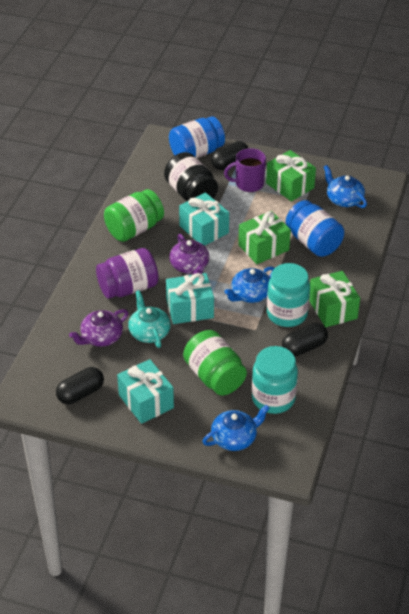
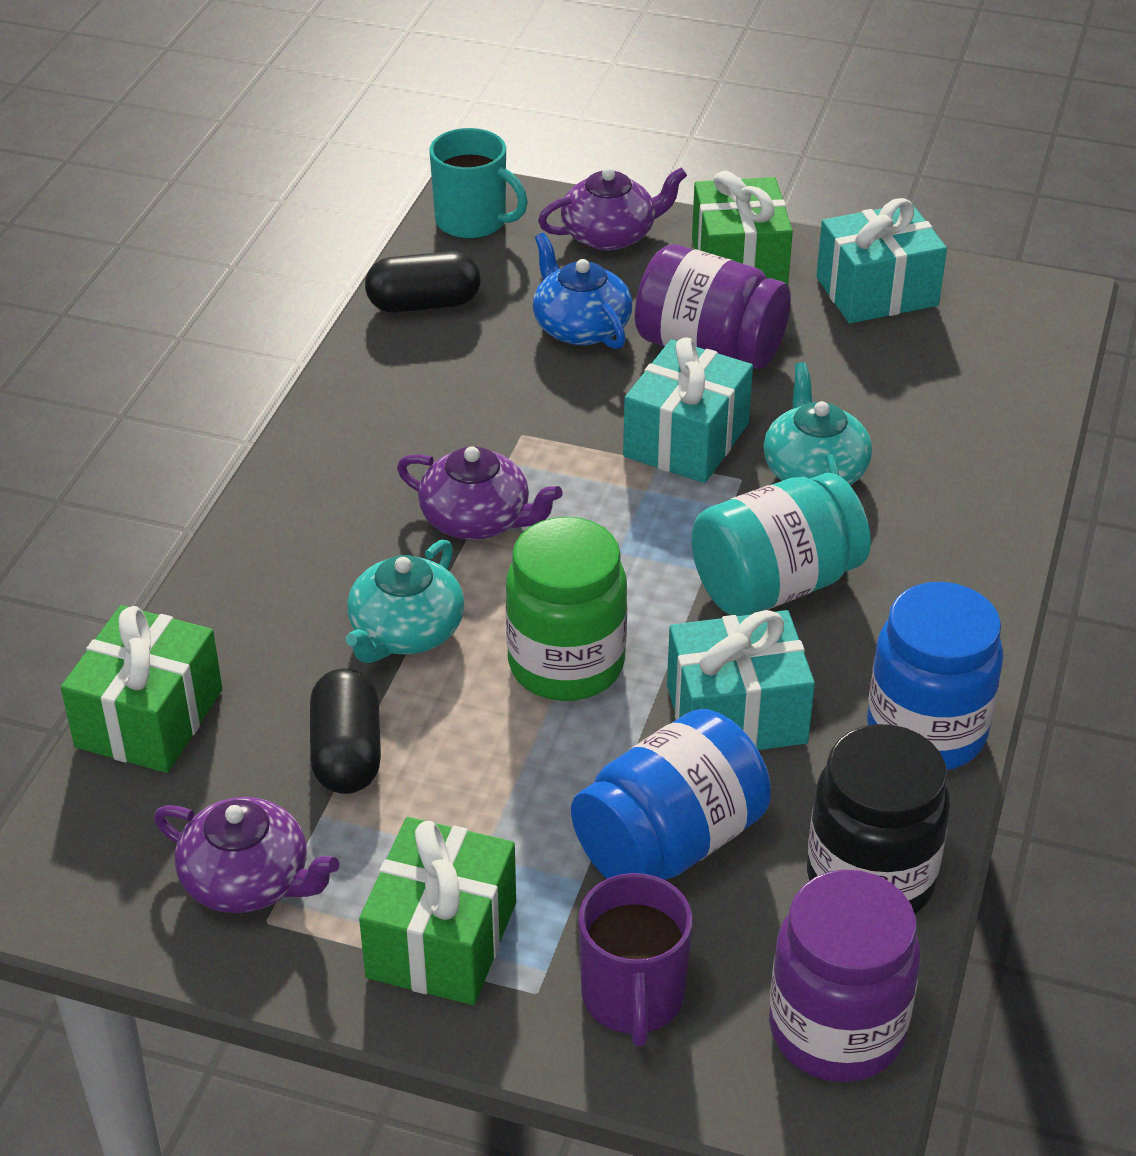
black capsule: [56,367,104,404] [211,141,248,170] [282,323,328,356] = 3 -> [310,668,381,794] [365,251,481,313] = 2
blue teapot: [202,405,270,451] [224,267,275,303] [324,165,367,208] = 3 -> [533,233,632,349] = 1
green jar: [104,189,164,242] [183,330,247,395] = 2 -> [506,517,627,701] = 1
purple jar: [96,248,159,299] = 1 -> [635,244,791,369] [769,870,920,1082] = 2
purple teapot: [69,309,129,347] [169,234,209,274] = 2 -> [154,797,340,913] [397,446,562,540] [538,167,687,251] = 3
turquoise jar: [252,346,298,414] [267,263,310,327] = 2 -> [691,473,871,616] = 1
turquoise mug: none = 0 -> [430,128,528,239] = 1
turquoise teapot: [128,290,171,348] = 1 -> [346,540,464,663] [763,362,872,485] = 2

